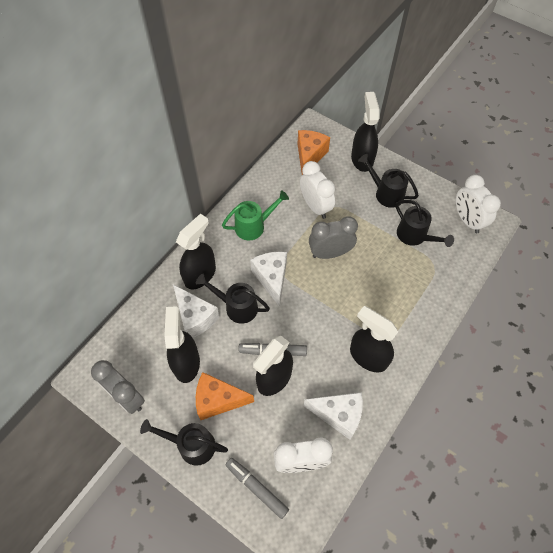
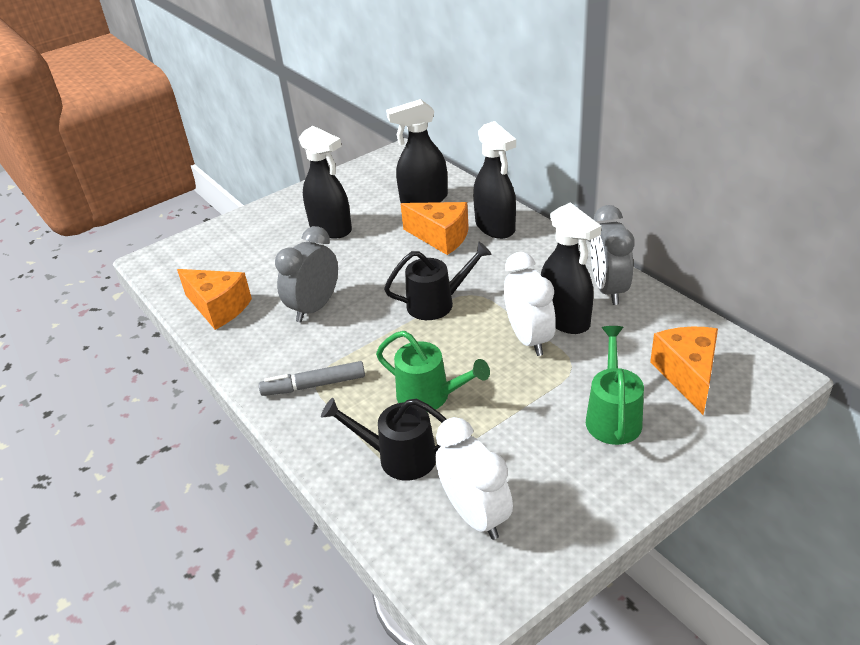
black spray bottle: [164,306,200,383] [176,214,216,290] [253,336,293,396] [350,306,398,372] [351,92,380,172] = 5 -> [299,126,352,238] [386,99,448,203] [473,121,516,239] [541,202,601,334] = 4
black watering can: [140,419,228,466] [196,274,270,324] [358,154,419,208] [396,200,454,247] = 4 -> [321,398,446,481] [384,242,492,320] = 2
green watering can: [222,190,289,241] = 1 -> [376,331,490,410] [586,326,644,445] = 2
grey marker: [226,458,289,519] [238,343,307,356] = 2 -> [259,361,365,396] = 1
orange cheese: [196,372,254,420] [298,130,330,175] = 2 -> [177,269,252,330] [401,202,469,255] [650,327,718,415] = 3
white cheese: [173,285,220,338] [250,252,287,307] [304,392,363,440] = 3 -> none = 0
white clock: [274,437,333,473] [300,161,335,219] [456,175,501,233] = 3 -> [435,417,513,540] [504,252,556,356] = 2

